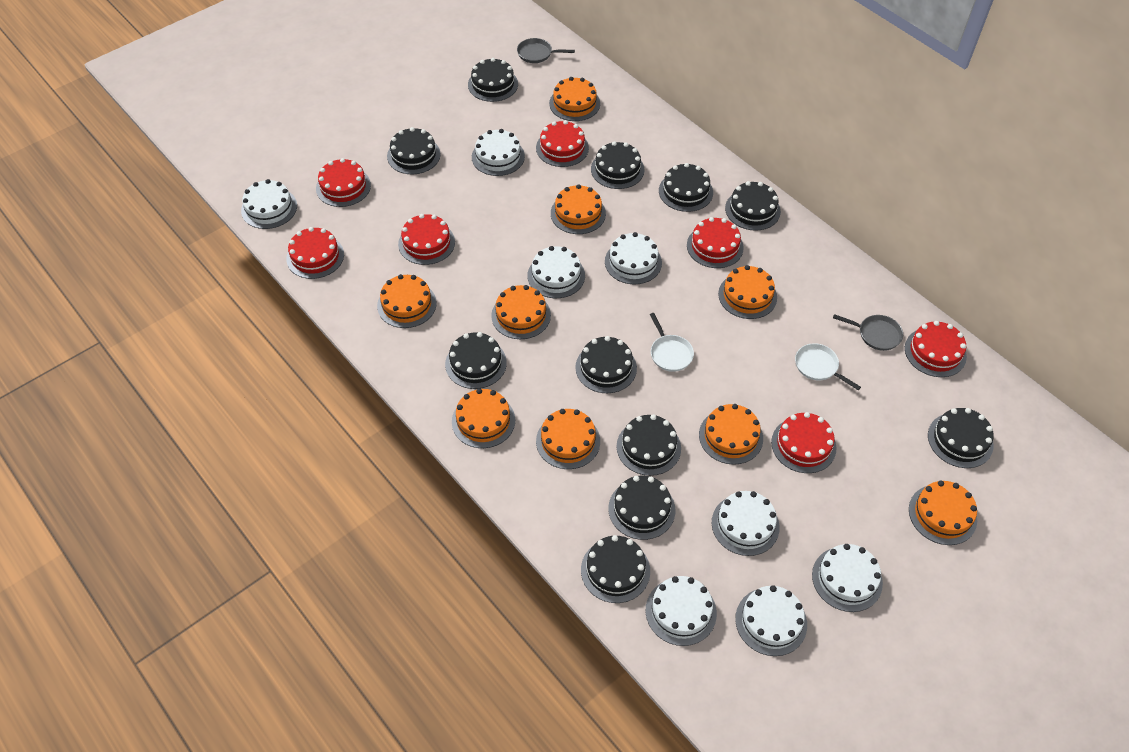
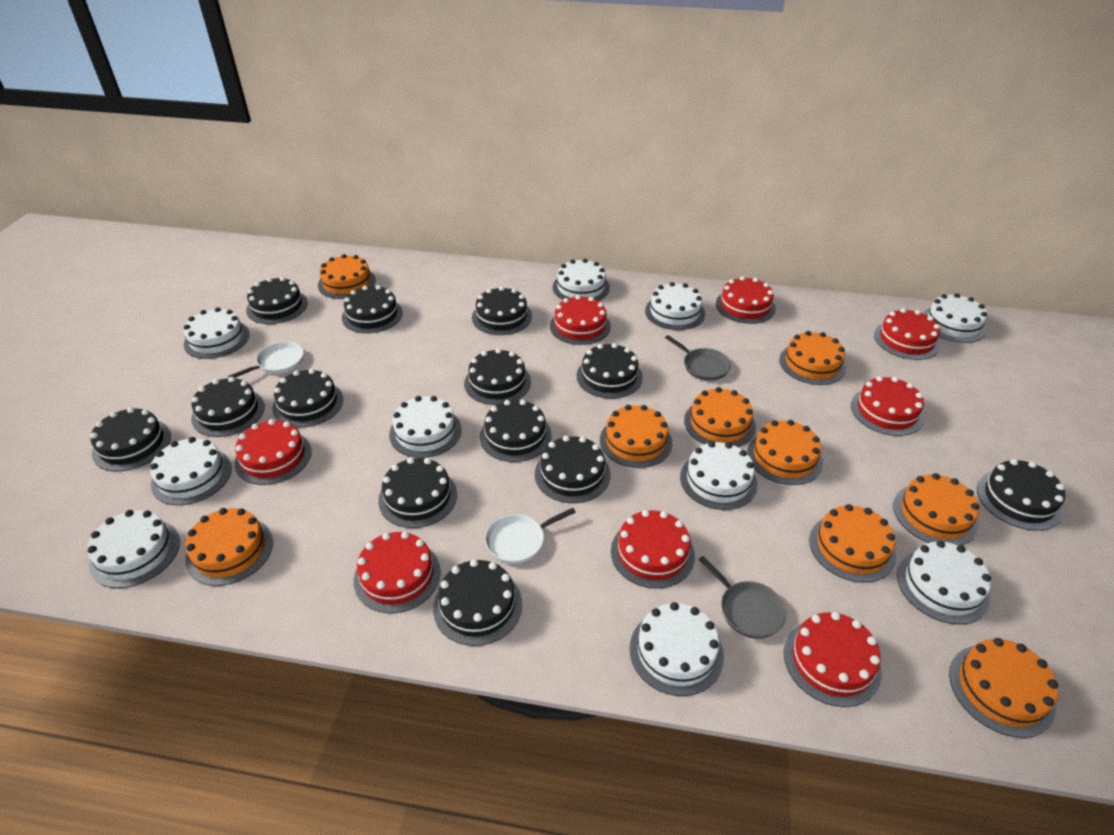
black cake: [387,127,441,174] [445,332,507,389] [468,58,518,102] [575,336,637,393] [581,535,650,603] [591,141,645,189] [608,476,676,540] [617,414,681,476] [659,163,713,212] [725,181,781,231] [928,408,994,468] = 11 -> [90,407,171,472] [191,377,265,437] [246,277,308,324] [272,369,343,428] [342,285,403,333] [378,458,457,528] [433,559,522,646] [464,348,531,405] [472,286,532,335] [480,399,552,462] [535,436,611,503] [577,343,643,399] [977,459,1065,531] = 13
red cake: [286,227,344,279] [316,158,371,207] [398,214,455,265] [536,120,589,167] [687,217,744,268] [771,412,837,473] [905,321,967,377] = 7 -> [234,419,311,485] [354,531,441,613] [550,295,611,345] [611,510,695,589] [716,276,776,324] [784,612,882,707] [851,376,924,436] [874,308,940,360] = 8
white cake: [241,179,297,229] [472,129,525,176] [527,246,585,298] [605,232,662,284] [646,576,717,646] [712,491,780,556] [735,585,807,656] [812,544,883,612] = 8 -> [87,510,180,588] [150,437,232,505] [184,307,250,359] [389,396,462,458] [553,259,610,301] [630,602,724,696] [645,282,705,330] [680,441,758,510] [897,540,991,624] [923,293,987,343] = 10

